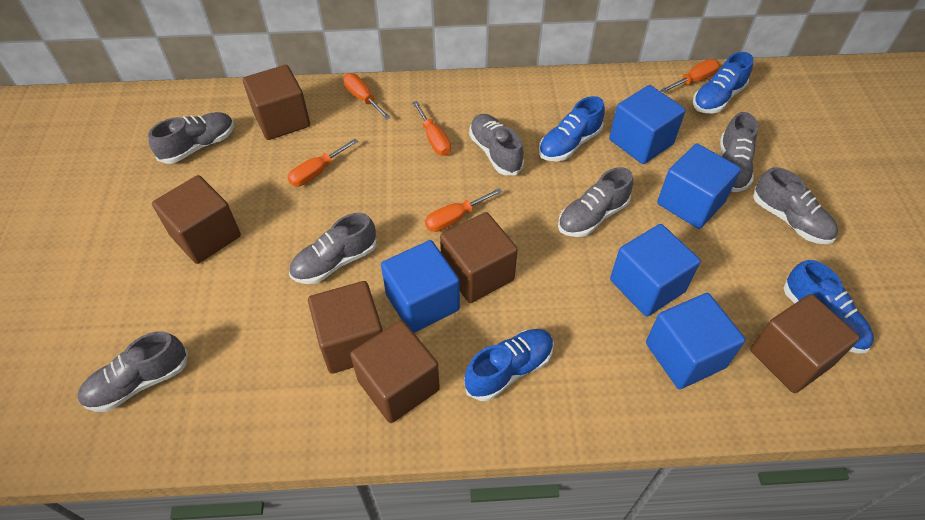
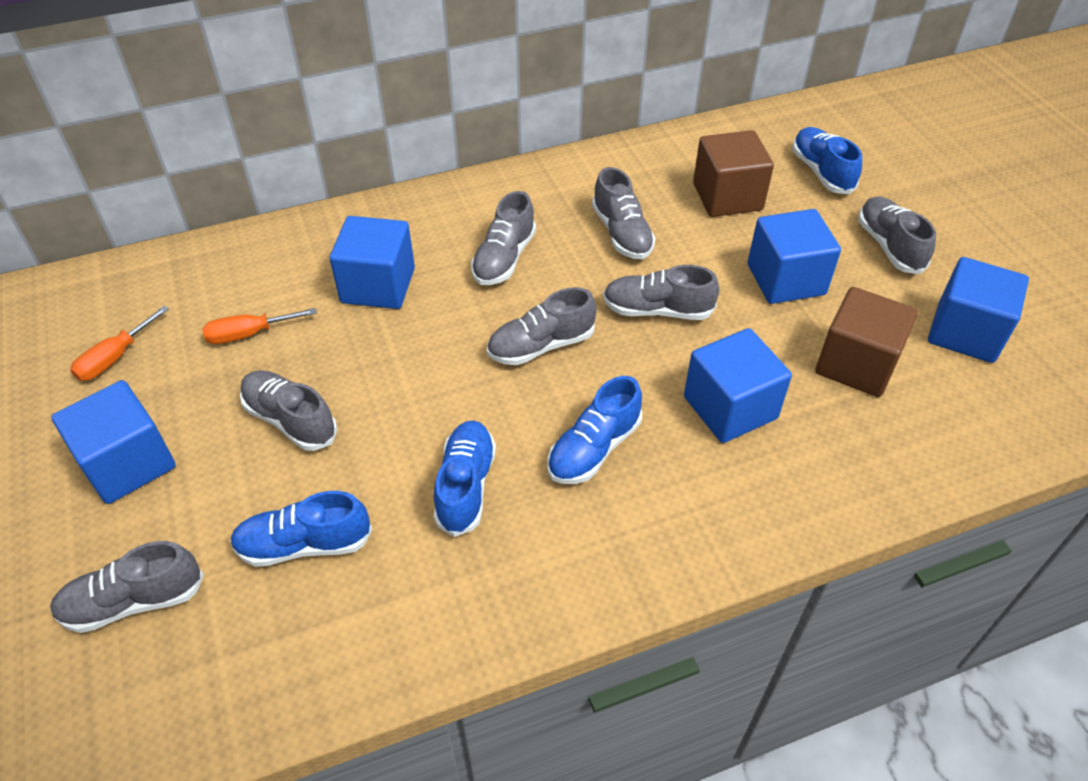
brown cube: [152,175,241,264] [243,65,310,140] [308,281,383,374] [350,320,440,423] [440,212,518,303] [750,294,860,393] = 6 -> [693,130,774,217] [815,287,918,397] = 2
orange screwdriver: [288,138,358,186] [343,73,391,120] [413,101,451,156] [425,188,502,232] [661,59,720,93] = 5 -> [70,306,169,381] [202,308,317,344] = 2

